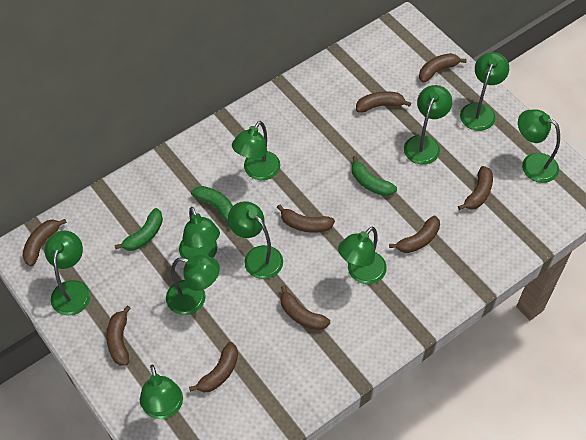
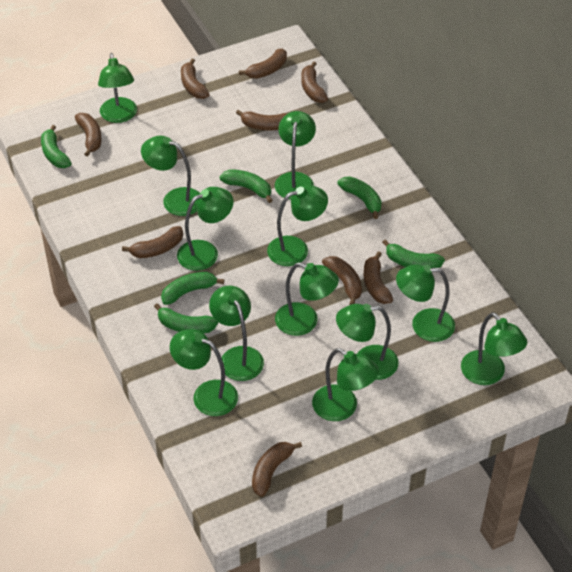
green banana: [115,208,163,251] [191,186,233,227] [352,156,397,196] = 3 -> [41,125,72,168] [154,303,218,333] [161,272,224,305] [219,169,273,203] [337,176,382,219] [382,239,445,268] = 6
green lamp: [45,231,91,315] [140,365,183,419] [166,255,220,315] [179,207,220,259] [228,201,283,279] [232,121,280,180] [338,226,387,284] [404,85,452,165] [460,52,509,131] [518,110,560,183] = 10 -> [98,53,137,123] [141,135,200,216] [170,329,238,416] [177,187,233,271] [209,286,264,381] [267,185,328,266] [275,111,316,200] [275,262,339,336] [312,348,379,421] [336,304,398,380] [396,264,455,342] [461,312,527,385] = 12

